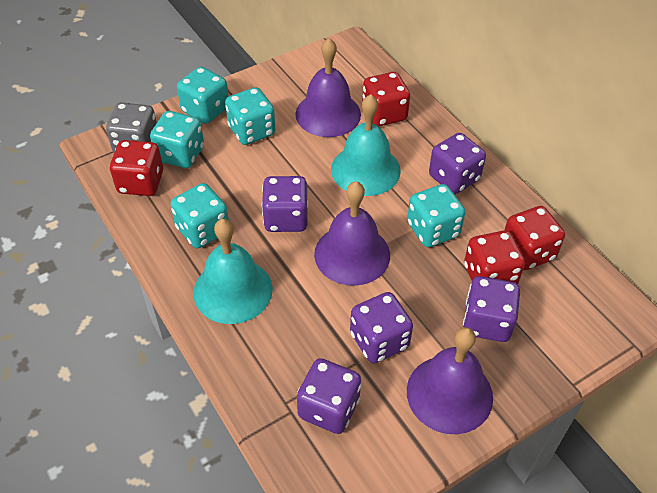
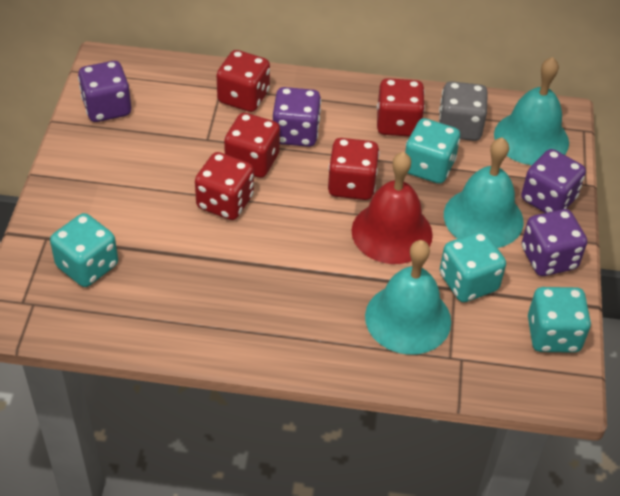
purple bell: [295,38,361,137] [314,181,390,286] [407,327,493,434] = 3 -> none = 0
purple dice: [262,176,308,232] [297,358,361,434] [350,292,413,364] [429,133,486,194] [463,276,520,342] = 5 -> [78,61,131,122] [273,87,321,147] [521,149,586,213] [522,209,587,276] = 4
red bell: none = 0 -> [352,152,433,264] = 1
red dice: [110,140,163,196] [362,72,410,126] [464,230,525,284] [505,206,565,270] = 4 -> [195,152,254,220] [217,50,270,112] [224,113,280,178] [328,138,380,200] [377,78,425,136] = 5
turquoise bell: [193,219,273,324] [331,94,401,196] = 2 -> [365,240,451,355] [444,137,523,248] [494,57,569,165] = 3
turquoise dice: [150,111,204,168] [170,183,229,248] [177,67,229,124] [225,87,276,145] [407,184,466,247] = 5 -> [50,213,118,287] [405,118,460,184] [440,231,506,302] [528,287,591,353] = 4

